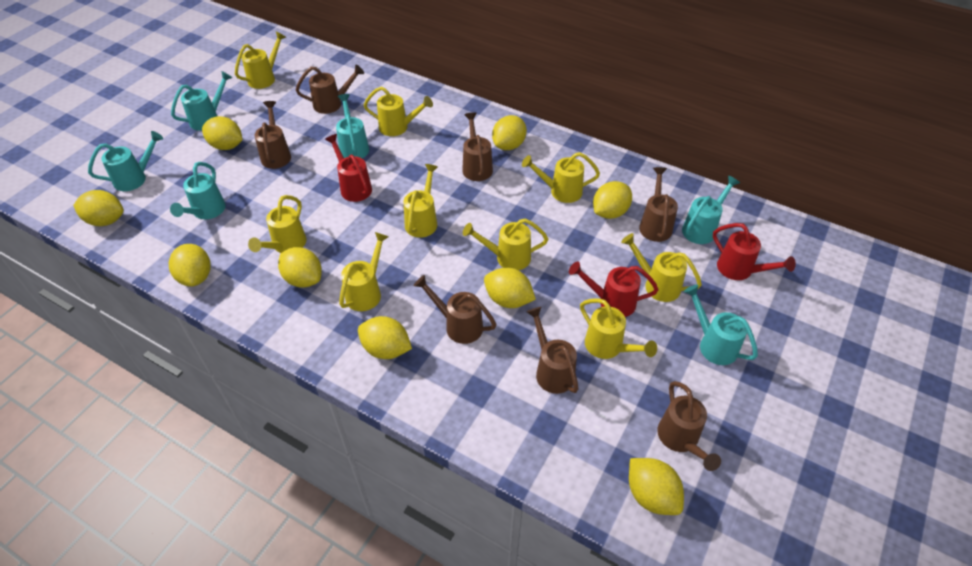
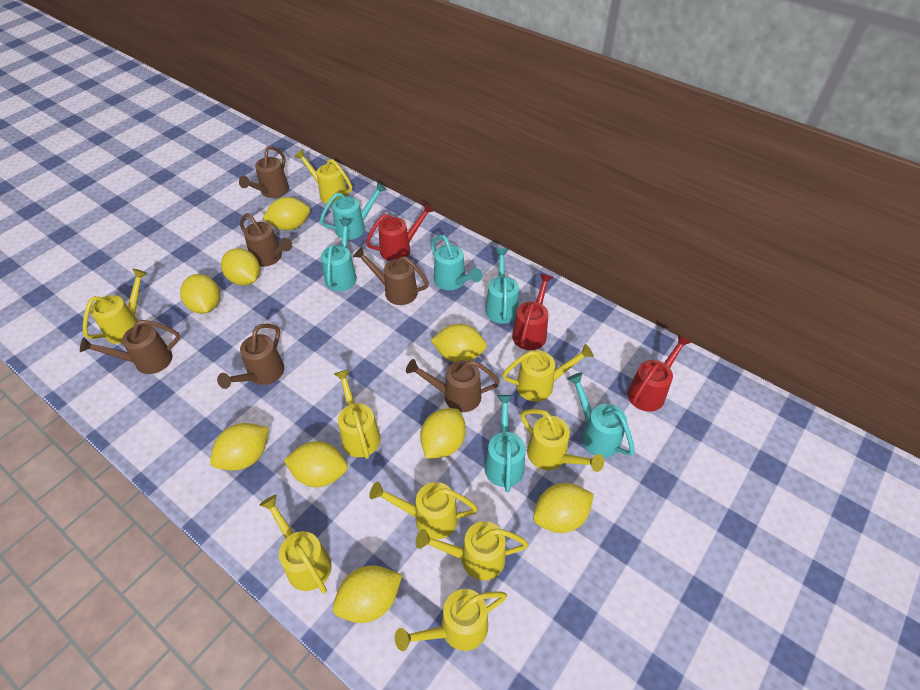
brown watering can: [255,101,291,169] [296,65,364,114] [414,275,496,344] [462,112,493,181] [527,307,578,394] [639,167,678,242] [657,381,721,471] = 7 -> [80,320,180,374] [217,324,284,389] [239,146,289,198] [240,213,292,267] [353,247,429,305] [406,359,500,412] = 6

